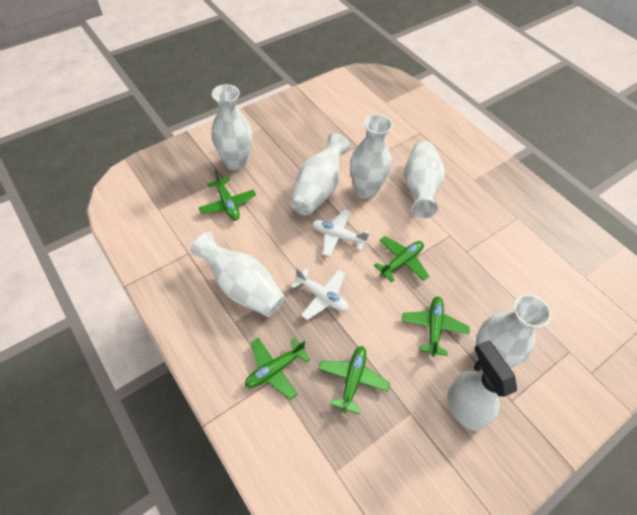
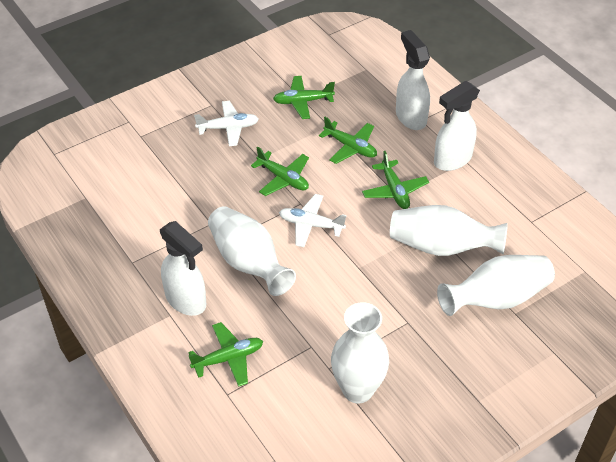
white spray bottle: [448,340,517,431] = 1 -> [160,221,206,316] [396,30,430,130] [434,81,480,171] = 3
white vase: [190,232,286,317] [211,84,252,171] [291,133,350,216] [350,114,393,199] [404,141,445,218] [475,294,551,368] = 6 -> [208,206,296,296] [331,302,389,403] [390,205,508,256] [437,255,555,316] = 4

